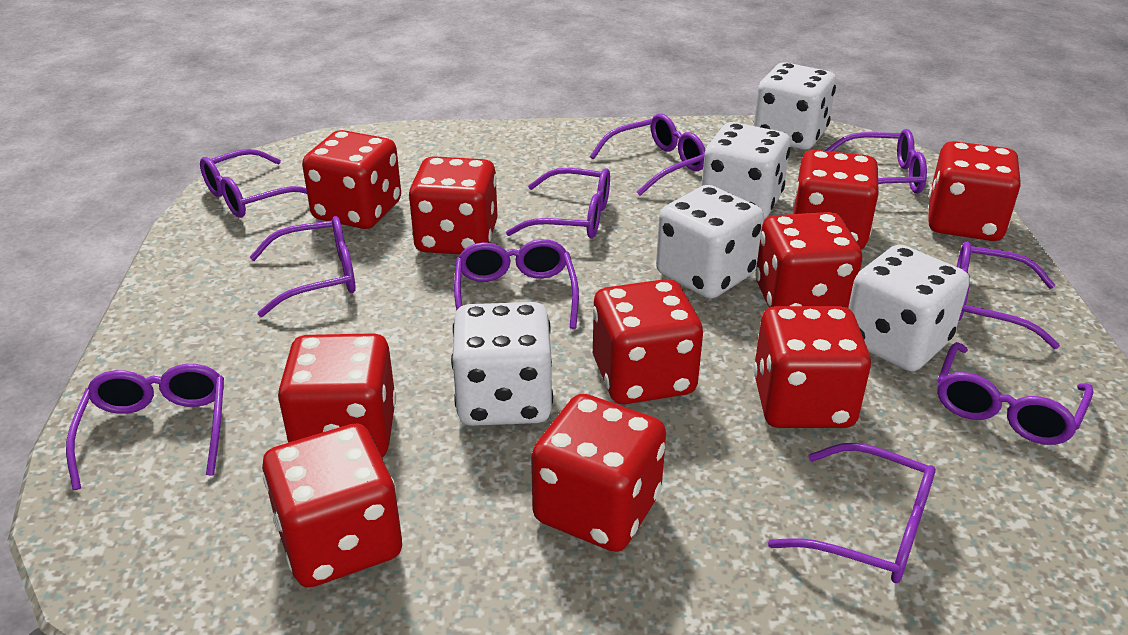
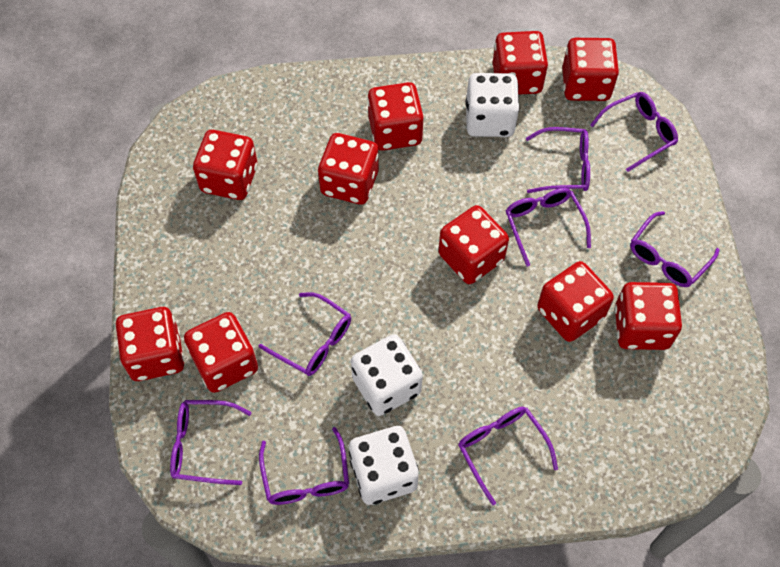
purple glasses: [66,364,224,490] [200,149,307,218] [250,216,356,317] [454,239,579,329] [506,168,610,238] [590,114,705,196] [768,443,936,583] [825,129,927,194] [937,342,1094,445] [957,241,1060,349] = 10 -> [170,400,252,485] [258,292,351,376] [259,427,349,505] [458,407,558,505] [506,188,591,267] [526,127,590,193] [590,92,678,172] [630,211,720,287] = 8
white dice: [451,302,553,426] [656,185,764,299] [702,122,790,219] [753,62,836,150] [848,245,970,371] = 5 -> [349,426,419,505] [351,334,423,416] [465,73,520,137] = 3

